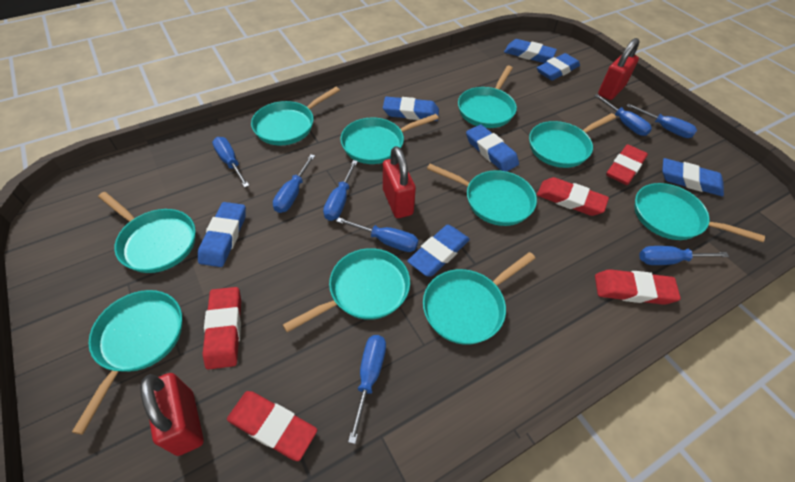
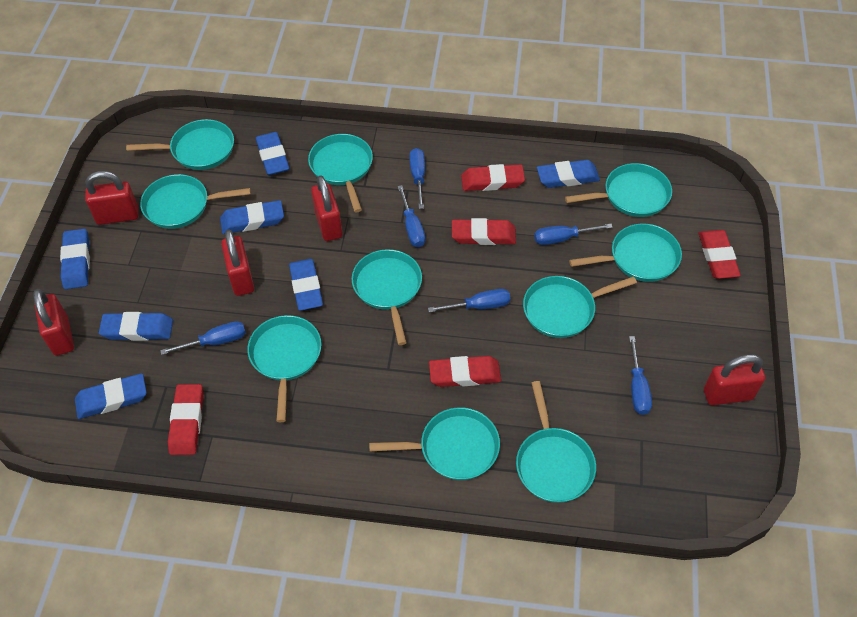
blue screwdriver: [212,137,249,188] [273,154,315,213] [323,160,358,221] [336,217,418,252] [348,335,386,444] [594,94,652,136] [627,104,697,138] [639,246,729,265] = 8 -> [160,321,246,355] [398,185,425,247] [409,148,425,209] [428,289,511,312] [534,224,613,245] [629,336,652,415] = 6
red padlock: [140,373,204,456] [383,146,416,218] [598,38,640,100] = 3 -> [33,289,74,356] [85,171,139,225] [221,229,254,296] [311,175,342,241] [704,354,765,405] = 5

